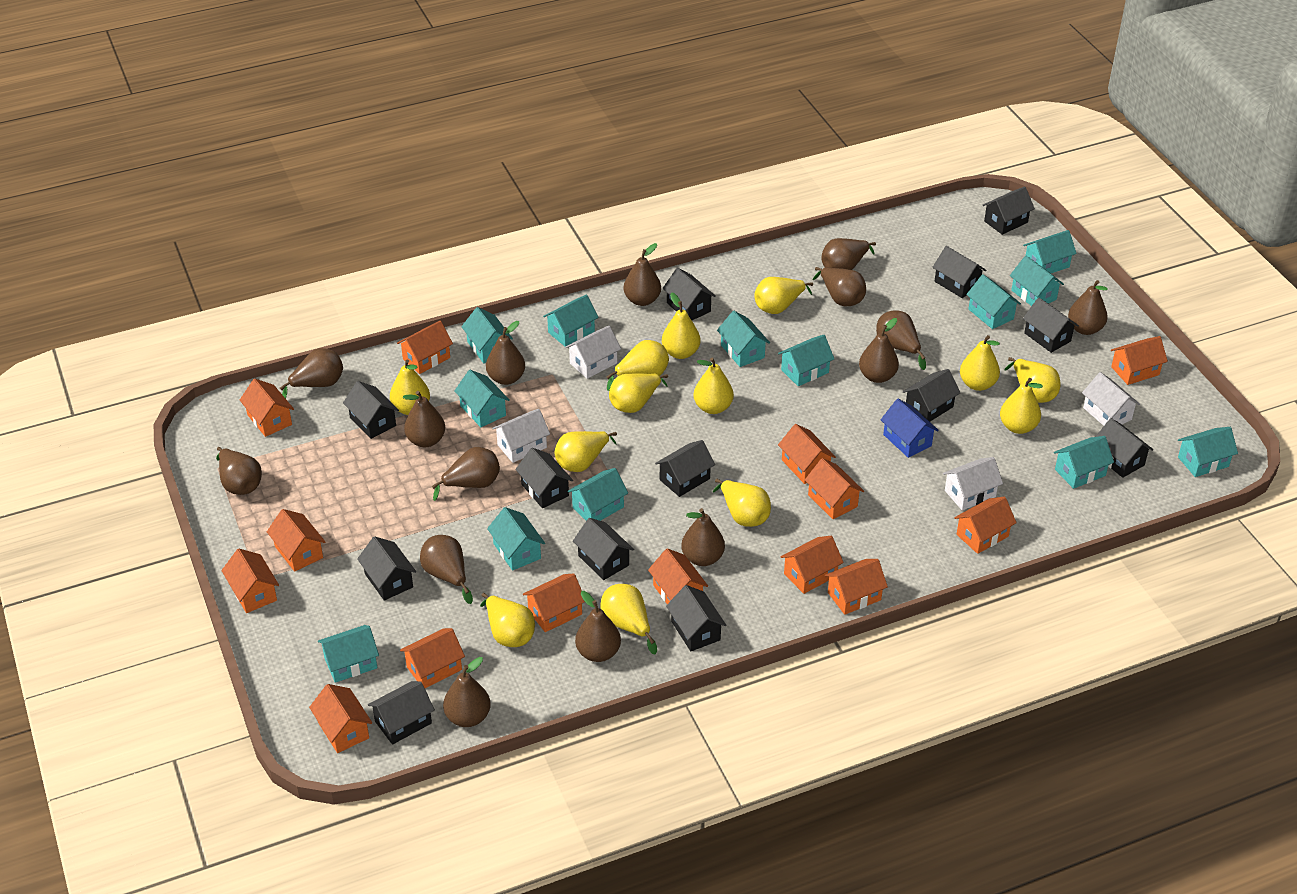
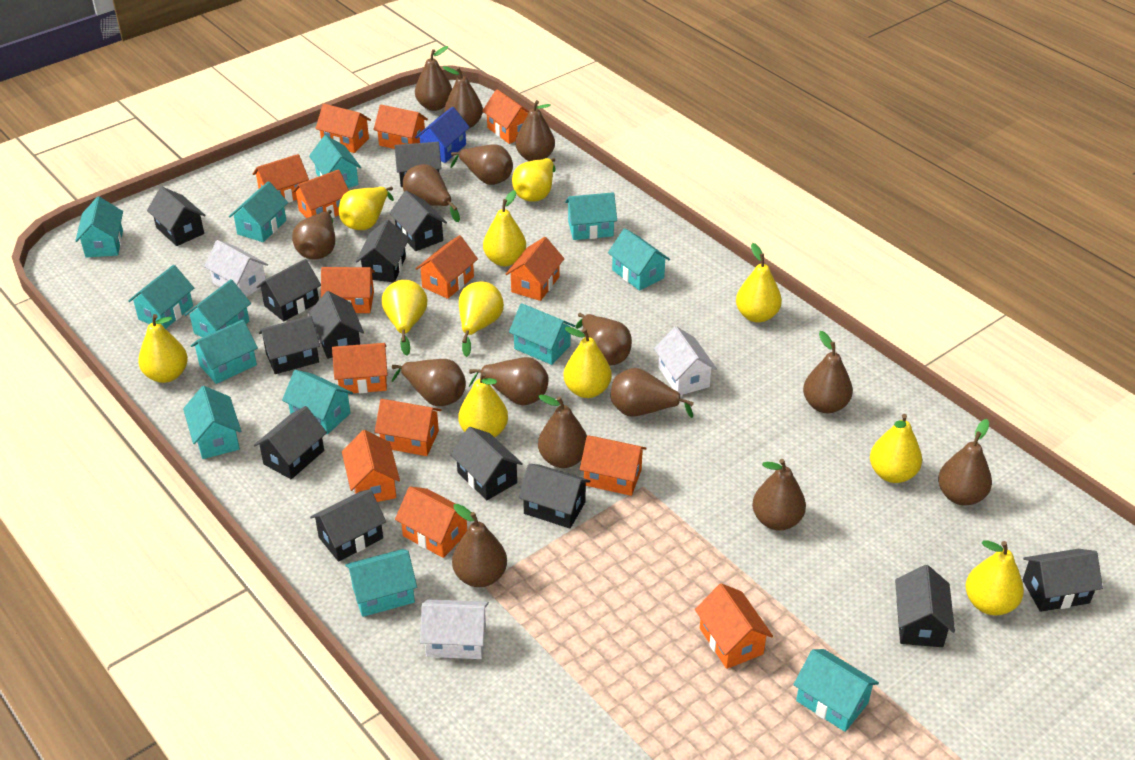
white house: [492,409,550,463] [565,326,621,379] [943,457,1003,510] [1082,372,1140,426] = 4 -> [204,240,268,297] [420,599,489,659] [654,326,717,395] = 3
yellow pear: [390,359,430,415] [480,593,535,647] [554,431,617,472] [600,584,657,654] [606,340,669,391] [609,373,668,413] [662,292,700,359] [693,357,734,414] [713,479,771,527] [754,277,813,314] [960,335,1000,391] [1000,378,1043,434] [1005,357,1060,403] = 13 -> [138,314,188,383] [339,187,394,230] [382,280,427,356] [458,372,508,438] [459,282,504,357] [483,190,526,266] [512,158,556,202] [563,327,612,398] [736,243,782,323] [870,414,922,483] [965,541,1024,615] = 11

